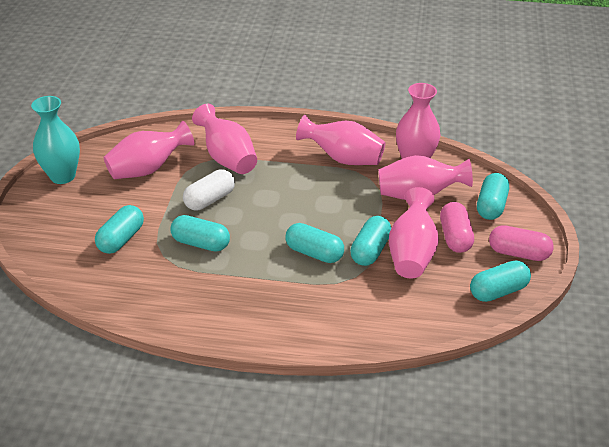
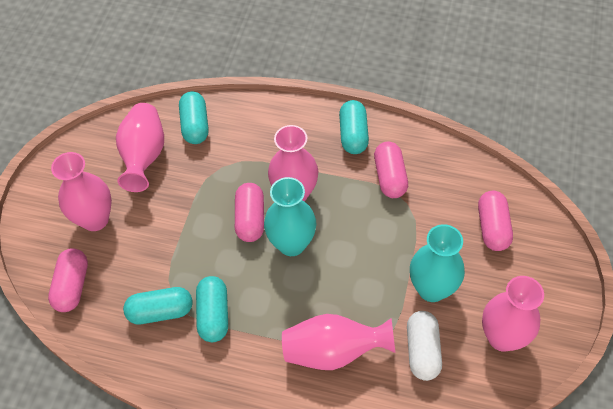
pink capsule: [440,202,474,253] [489,225,554,261] = 2 -> [48,248,88,312] [235,183,264,242] [374,142,408,198] [478,191,513,251] = 4
pink vase: [104,121,194,179] [192,104,257,174] [296,115,386,165] [378,155,473,200] [389,187,439,278] [396,83,440,159] = 6 -> [51,152,112,231] [116,103,164,192] [268,125,319,202] [282,314,395,370] [482,276,544,352] = 5
turquoise capsule: [95,205,144,254] [170,215,230,252] [285,223,344,263] [350,216,391,266] [470,260,531,302] [477,173,509,220] = 6 -> [123,287,193,324] [179,91,209,144] [196,276,228,342] [339,100,369,154] = 4
turquoise vase: [31,96,80,184] = 1 -> [264,177,316,256] [410,224,465,302] = 2

